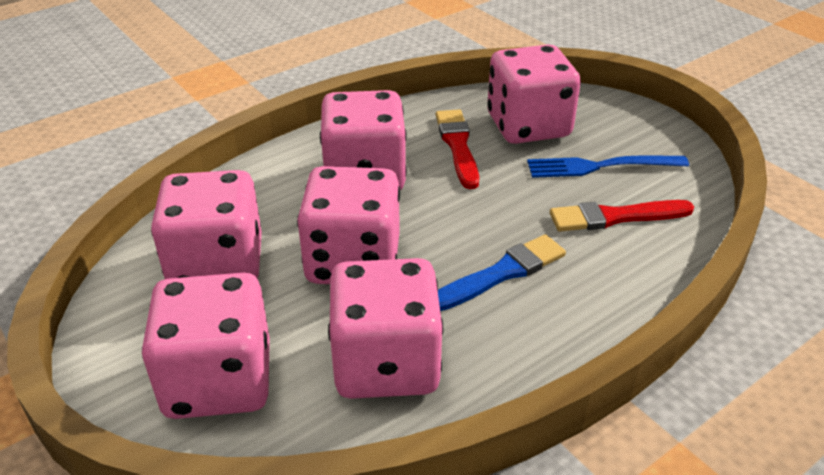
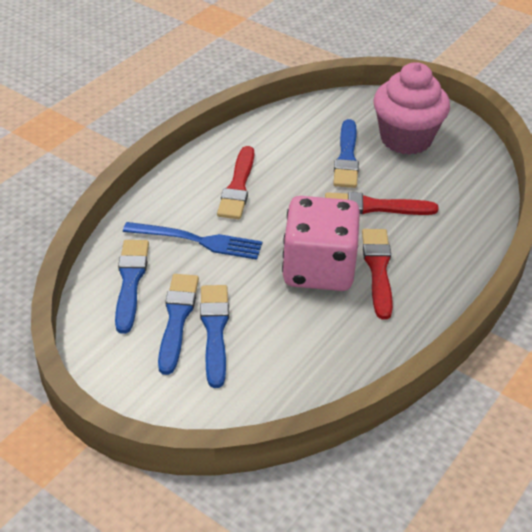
blue brush: [438,234,566,311] = 1 -> [115,240,149,334] [158,274,199,375] [200,285,229,388] [333,119,359,188] = 4
pink cupcake: none = 0 -> [374,62,450,155] = 1
pink dice: [142,273,270,419] [151,170,262,279] [297,166,400,284] [320,90,407,190] [328,258,443,399] [487,44,581,144] = 6 -> [282,196,360,291] = 1
red brush: [436,109,479,189] [550,200,694,231] = 2 -> [217,146,254,219] [325,192,439,215] [362,229,393,320] = 3

